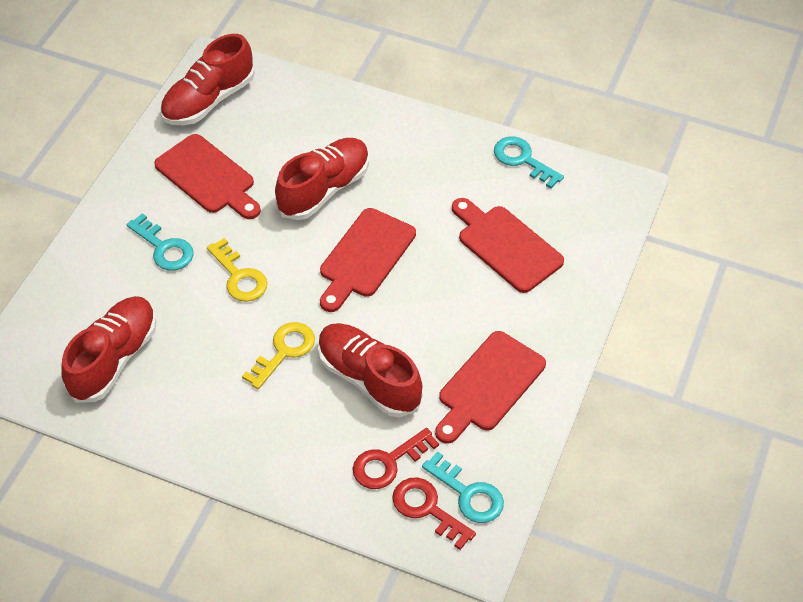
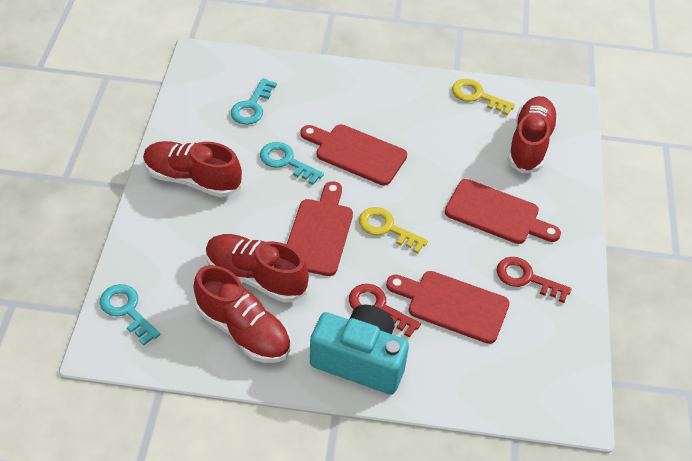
turquoise camera: none = 0 -> [310,305,409,394] = 1

